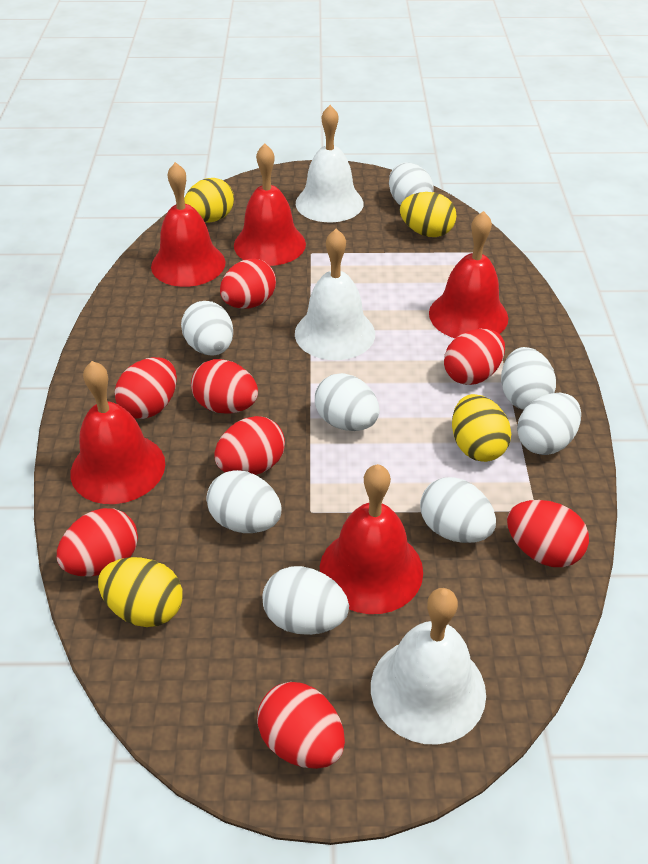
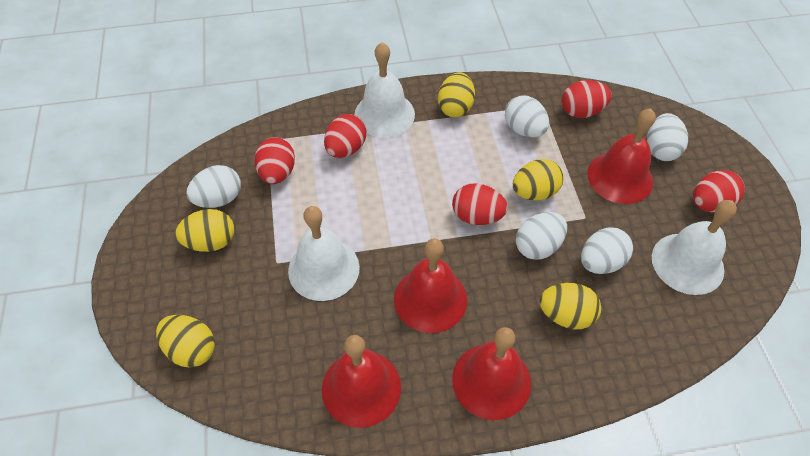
red bell: [71,361,165,504] [151,162,226,287] [234,143,306,266] [320,464,423,614] [429,211,508,338] = 5 -> [322,335,401,428] [394,238,467,333] [452,327,531,420] [587,108,656,204] = 4
red egg: [57,508,138,576] [115,357,177,419] [191,359,258,414] [214,416,285,475] [220,259,276,309] [257,682,345,769] [444,329,505,385] [507,500,589,567] = 8 -> [255,137,295,184] [324,114,366,158] [452,183,508,225] [562,80,612,118] [693,170,745,212] = 5
white egg: [181,301,233,355] [207,470,282,533] [262,566,349,635] [315,373,380,431] [389,163,434,205] [420,477,496,543] [501,347,556,410] [517,393,581,455] = 8 -> [186,165,241,208] [505,95,549,137] [516,212,567,260] [581,227,633,274] [647,113,688,161] = 5
yellow egg: [98,557,182,627] [184,178,234,223] [400,192,457,237] [452,394,511,462] = 4 -> [156,315,215,368] [175,209,234,252] [438,72,475,118] [513,159,564,201] [539,283,601,329] = 5

